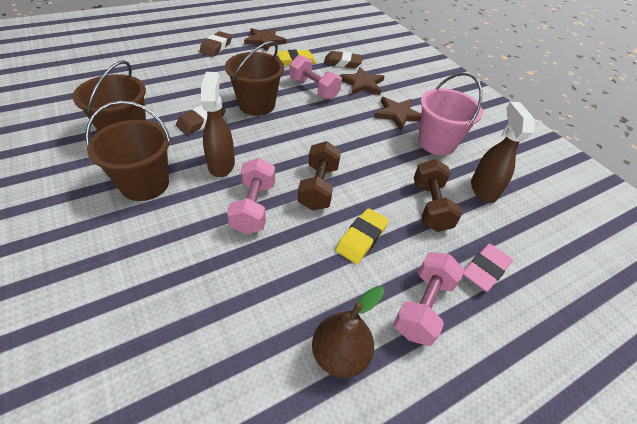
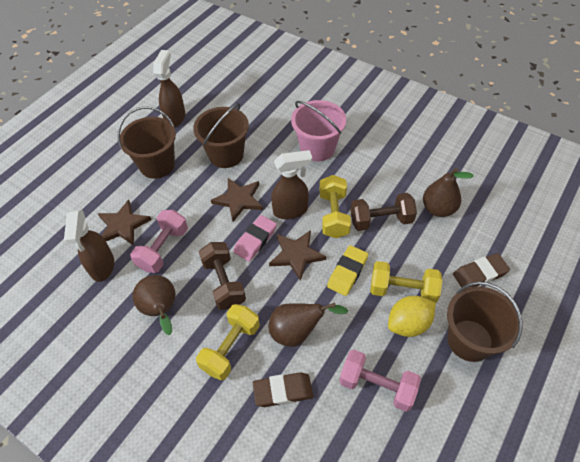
brown eraser: [176,105,226,135] [199,31,232,56] [324,51,363,68] = 3 -> [253,372,313,407] [453,253,510,287] = 2
brown pear: [312,286,384,378] = 1 -> [132,275,176,335] [269,303,348,347] [423,168,474,217] = 3
brown spray bottle: [201,72,235,177] [471,102,535,203] = 2 -> [64,210,114,282] [153,50,185,127] [271,150,312,219] = 3
pink dumbbell: [227,158,275,234] [289,55,342,100] [393,252,464,346] = 3 -> [130,210,188,273] [339,350,421,412] = 2
yellow dumbbell: none = 0 -> [196,304,260,381] [320,175,351,238] [370,261,442,303] = 3
yellow eraser: [277,49,317,66] [336,208,389,264] = 2 -> [327,245,368,296] = 1
yellow lemon: none = 0 -> [388,296,435,337] = 1

